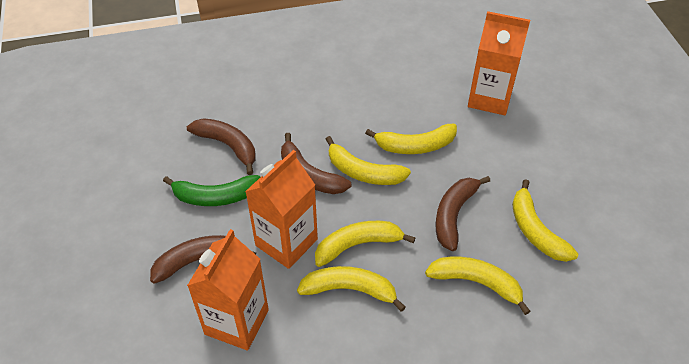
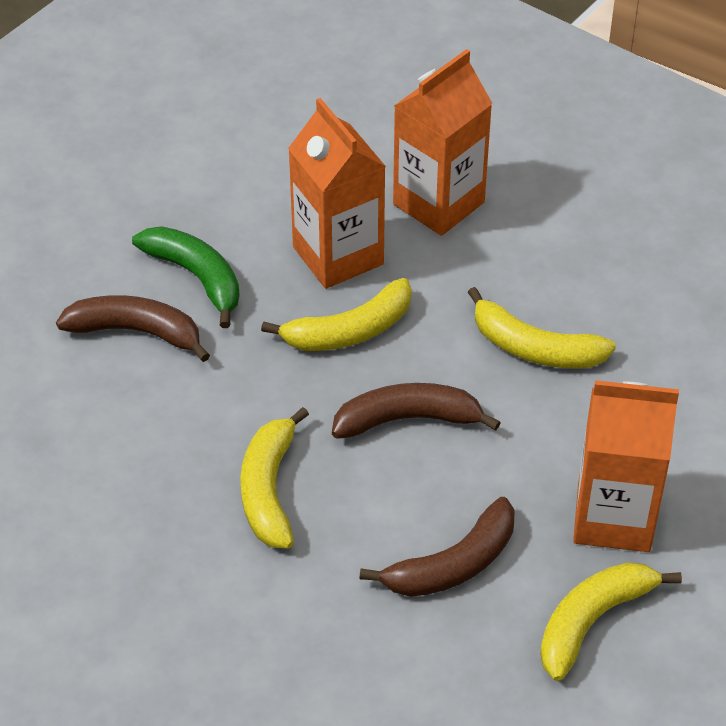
brown banana: [150,235,256,284] [187,118,256,175] [281,133,351,194] [435,176,490,251] = 4 -> [56,295,210,362] [332,383,501,439] [359,497,514,597] = 3
yellow banana: [297,266,406,312] [315,221,415,267] [326,136,411,185] [365,124,457,154] [425,257,531,315] [512,179,578,262] = 6 -> [240,407,309,549] [261,278,412,351] [468,287,616,369] [540,562,682,681] = 4

